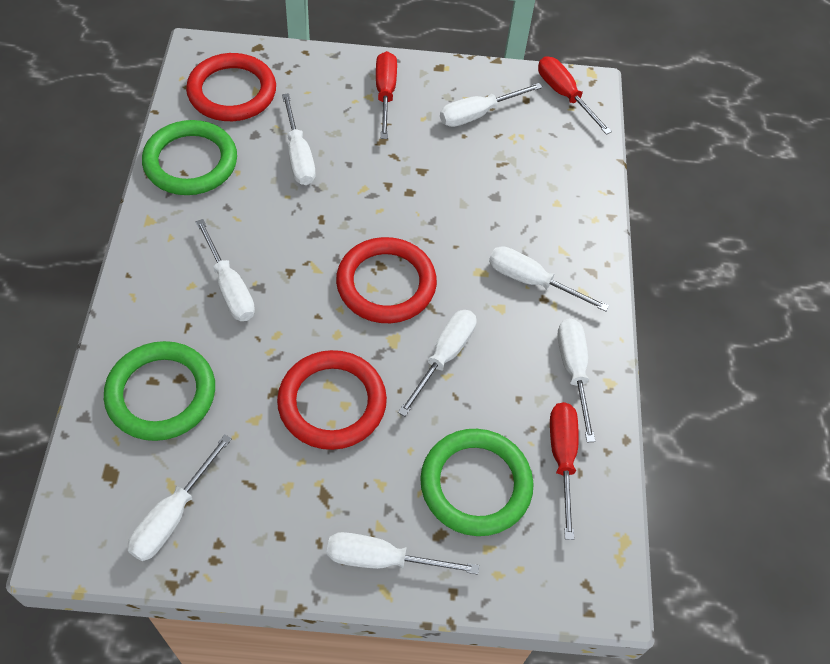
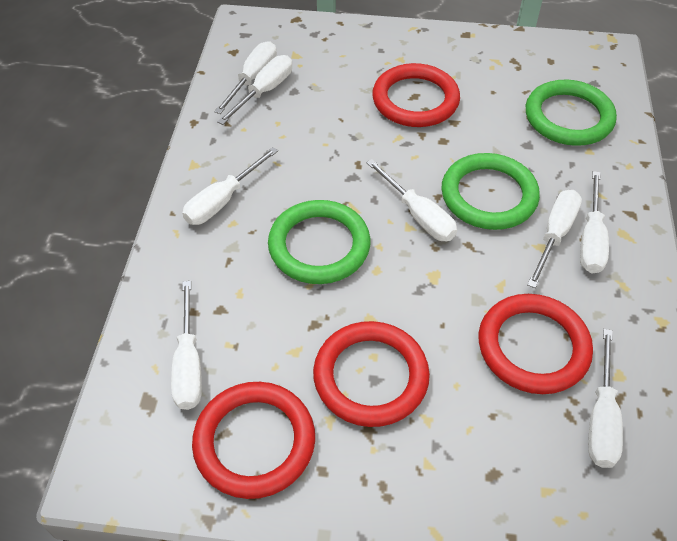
red ring: [186,53,276,121] [277,350,387,450] [336,237,437,323] = 3 -> [192,382,315,499] [313,321,430,427] [372,63,460,127] [479,294,593,394] = 4
red screwdriver: [376,51,397,139] [538,56,612,135] [550,402,579,540] = 3 -> none = 0

